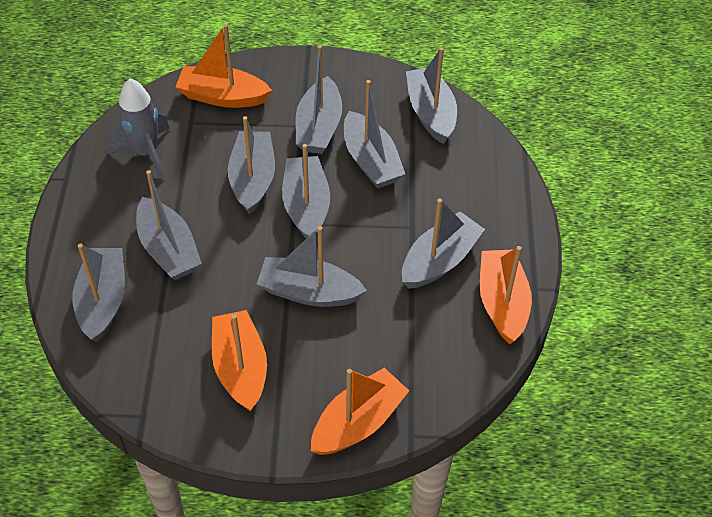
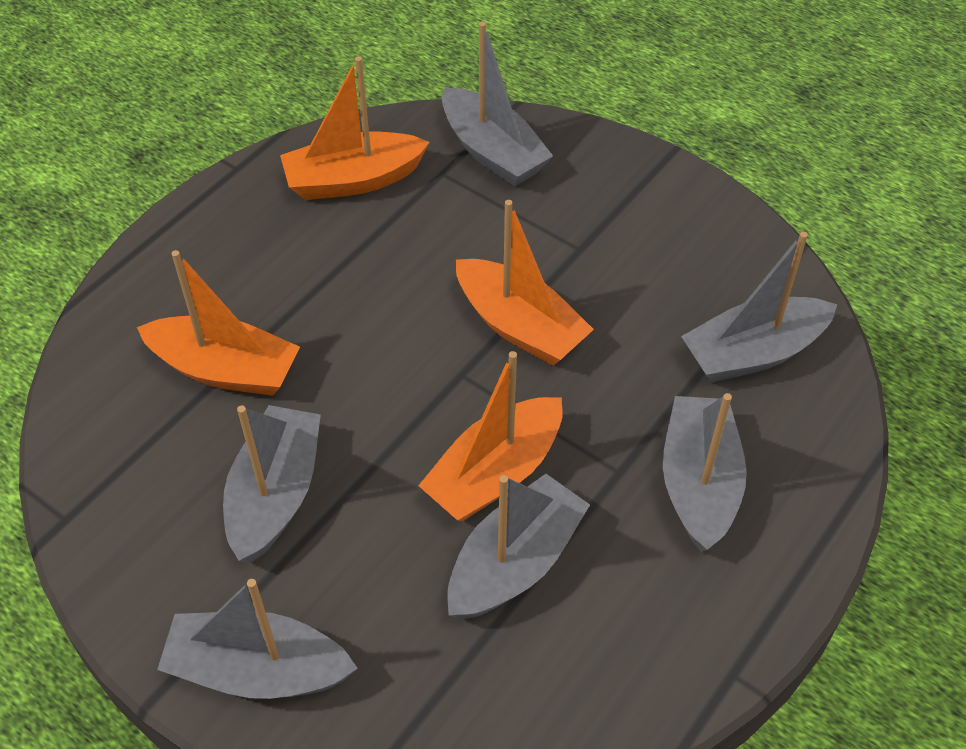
grey boat: [72,244,125,342] [136,170,202,280] [228,116,275,214] [257,226,367,307] [282,144,330,239] [295,45,342,154] [344,80,405,188] [402,198,485,289] [406,47,457,144] = 9 -> [157,579,358,699] [223,405,321,563] [442,22,553,187] [447,474,590,620] [663,393,747,552] [681,232,837,382] = 6
grey rocket: [106,78,170,179] = 1 -> none = 0

